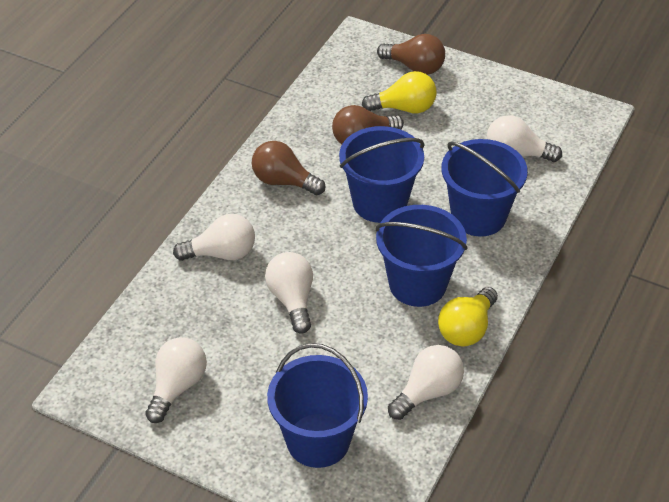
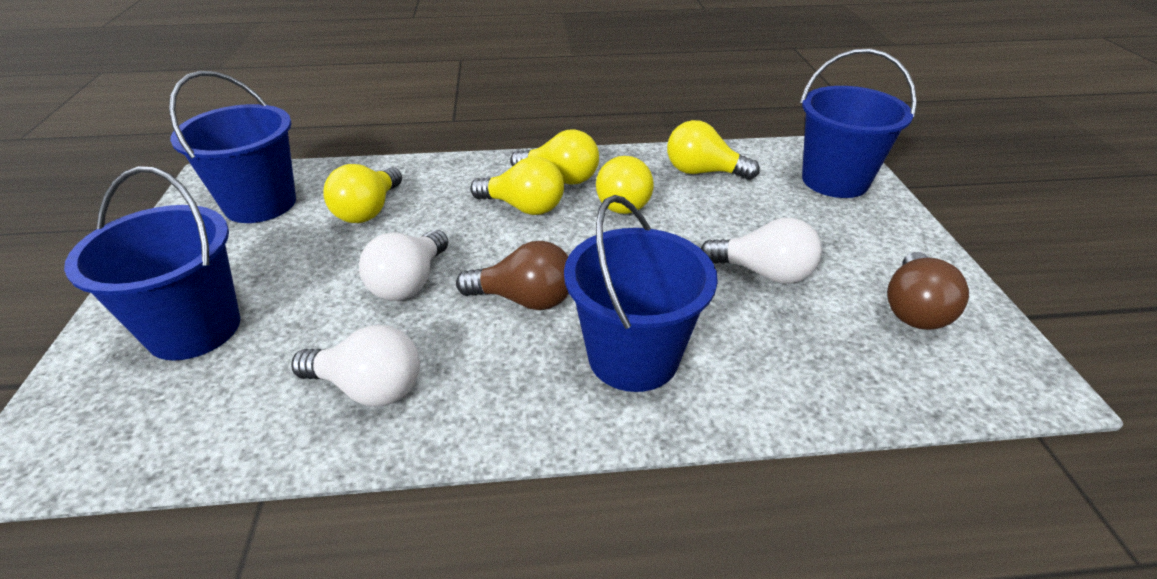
brown light bulb: [252,141,326,195] [332,105,404,144] [377,34,445,75] = 3 -> [456,241,569,310] [887,252,969,330] = 2
white light bulb: [145,337,207,423] [173,214,255,261] [265,252,313,334] [388,345,464,420] [487,115,562,162] = 5 -> [291,325,420,406] [359,230,448,301] [701,218,822,284] = 3
yellow light bulb: [362,71,437,113] [438,287,498,346] = 2 -> [324,164,402,223] [470,157,564,215] [510,129,599,185] [596,156,654,214] [667,120,760,180] = 5

